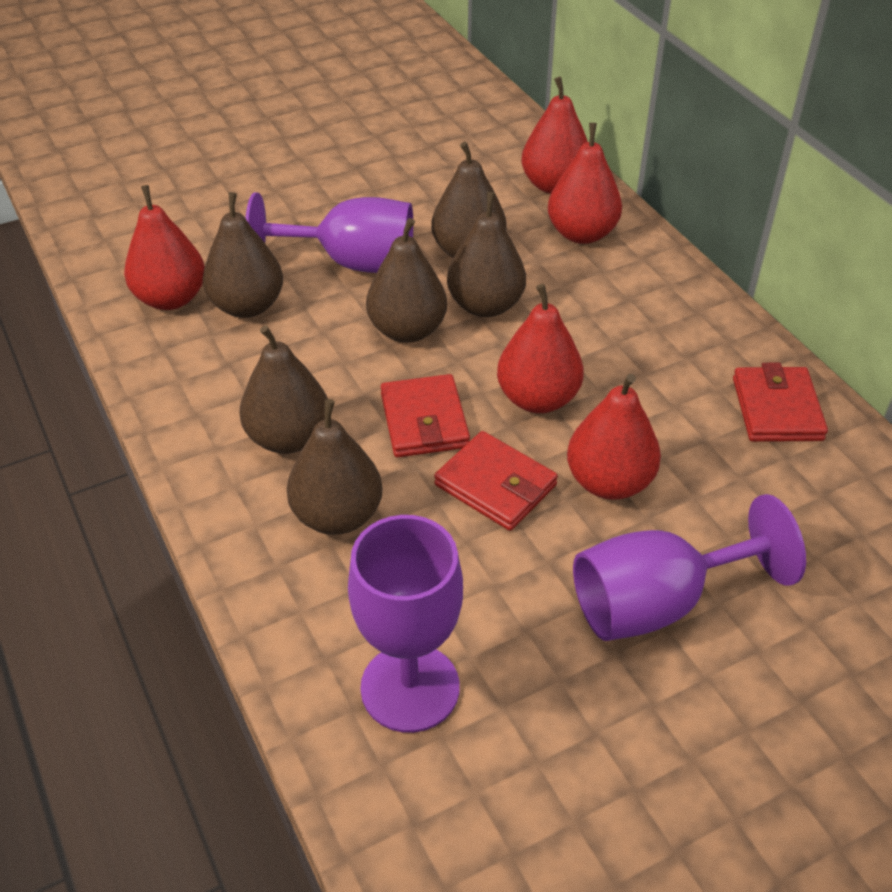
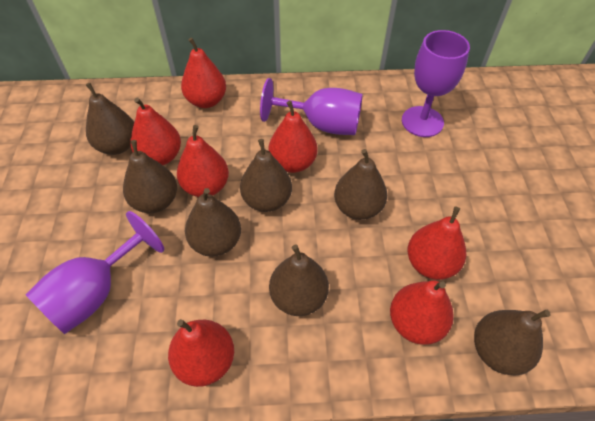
brown pear: [203,192,283,318] [239,326,328,454] [287,399,382,535] [366,218,447,343] [431,142,506,258] [447,192,526,317] = 6 -> [86,83,134,155] [123,140,177,213] [185,188,241,257] [240,139,292,212] [269,245,329,316] [334,149,387,220] [474,310,551,376] = 7
red pear: [124,185,205,310] [497,284,584,413] [522,77,588,194] [548,123,622,244] [567,374,661,500] = 5 -> [130,98,181,165] [168,319,234,387] [177,125,229,197] [181,38,226,108] [268,101,317,173] [390,280,454,345] [408,207,466,280] = 7
red wallet: [381,374,470,457] [434,431,558,531] [733,363,828,442] = 3 -> none = 0

